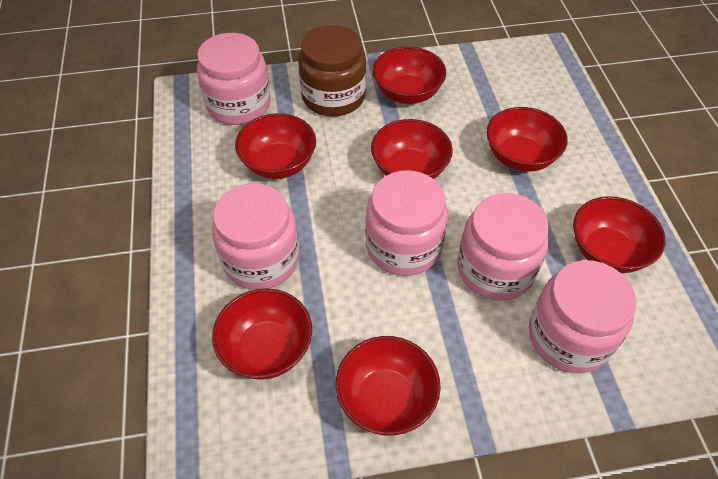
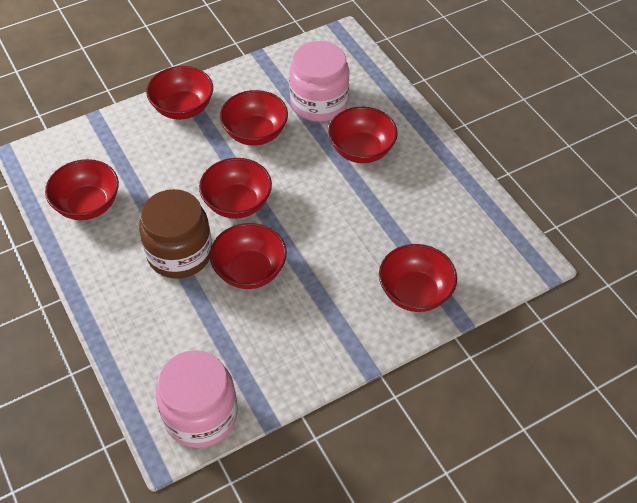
pink jar: [197,33,271,125] [212,183,300,290] [365,170,448,276] [457,193,549,301] [529,260,637,373] = 5 -> [156,350,238,448] [289,41,350,122] = 2

